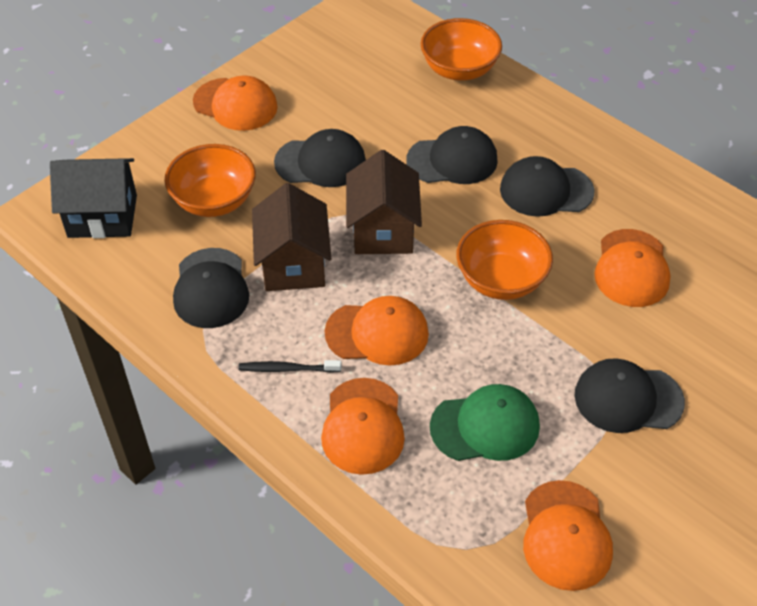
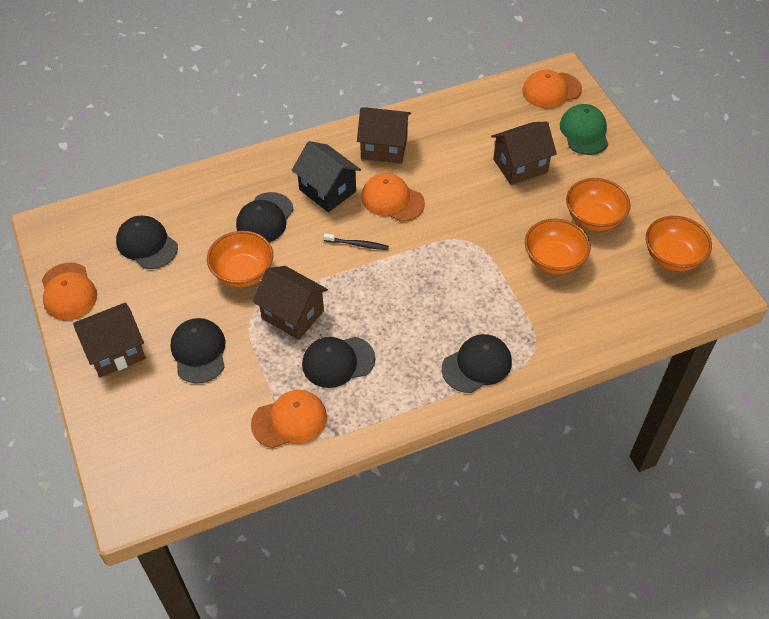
brown house: [252,183,331,291] [346,150,422,254] = 2 -> [73,303,146,377] [252,266,328,340] [357,107,411,164] [491,121,557,185] = 4
orange bowl: [164,144,256,217] [421,18,502,81] [456,220,553,300] = 3 -> [207,231,273,287] [525,218,591,274] [566,178,631,231] [645,216,712,271] = 4
orange cap: [193,76,278,131] [321,378,405,475] [325,296,429,366] [523,480,613,591] [594,229,671,307] = 5 -> [42,263,97,320] [251,390,327,448] [361,173,425,222] [522,70,582,108] = 4

